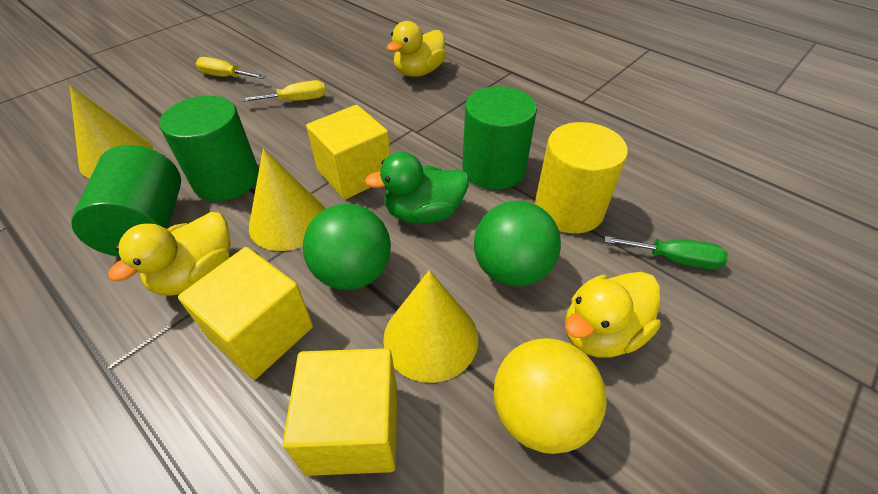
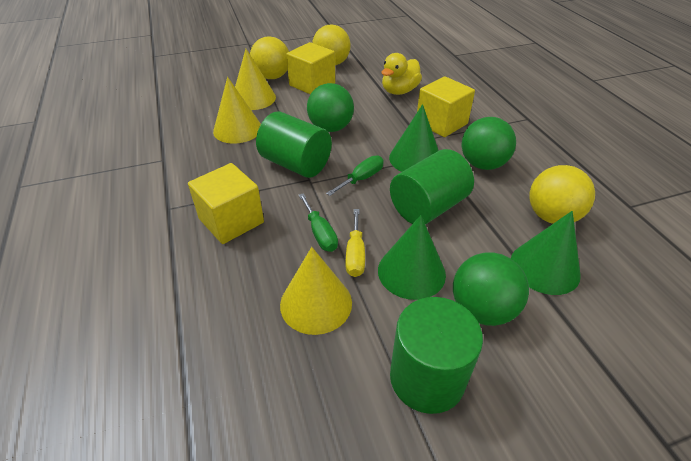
green ball: [303,204,391,290] [474,201,561,287] = 2 -> [307,83,354,132] [453,252,529,326] [462,117,516,170] = 3
green cone: none = 0 -> [378,215,446,300] [389,104,439,172] [511,211,581,295] = 3
green duck: [365,152,469,224] = 1 -> none = 0
green screwdriver: [605,236,728,269] = 1 -> [299,193,338,252] [326,155,384,196] = 2
yellow ball: [493,338,607,454] = 1 -> [250,37,289,79] [312,24,351,66] [529,165,595,224] = 3
yellow cylinder: [535,122,628,233] = 1 -> none = 0
yellow duck: [108,212,230,295] [387,21,446,77] [565,272,661,358] = 3 -> [382,53,422,95] = 1
yellow screwdriver: [196,57,266,79] [241,80,326,102] = 2 -> [346,209,365,277] = 1

